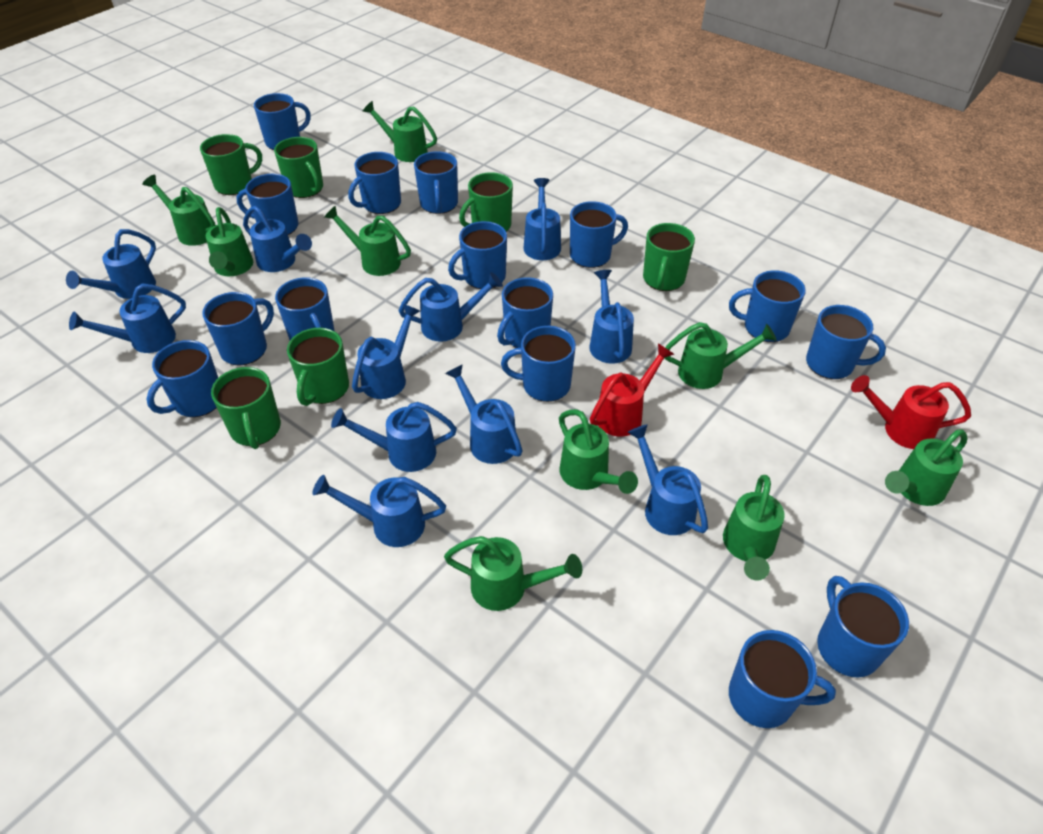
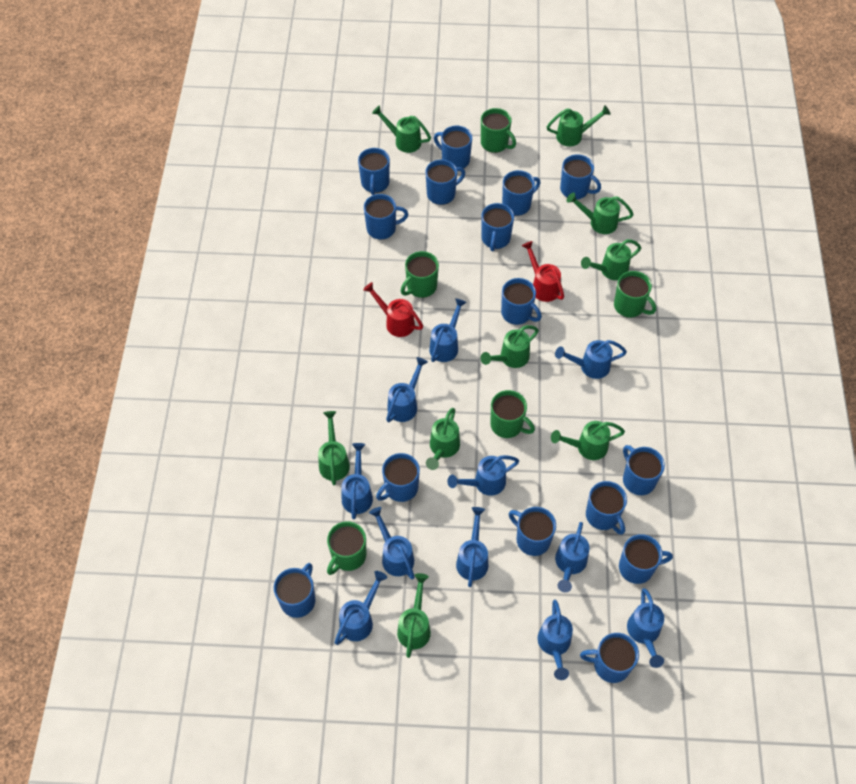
green mug: [200,134,262,195] [211,367,281,449] [274,137,323,198] [287,328,349,406] [459,172,513,232] [643,223,695,291] = 6 -> [327,521,366,575] [401,251,439,298] [481,108,516,153] [491,390,535,438] [614,271,656,318] = 5

